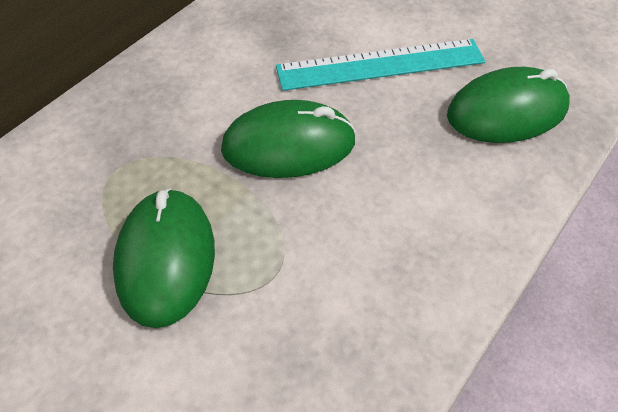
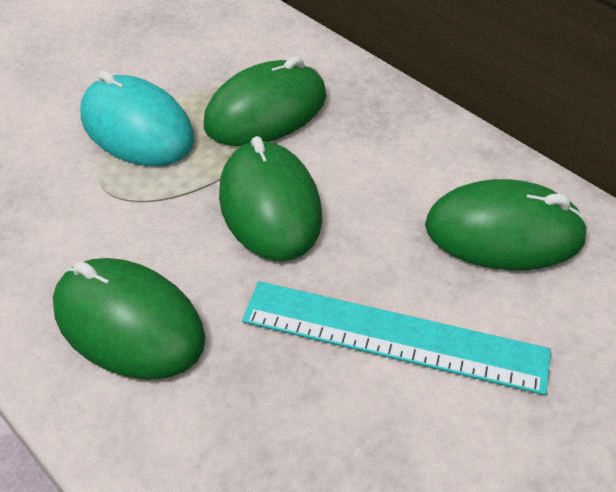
green mouse: [113,188,215,328] [221,100,356,178] [447,67,570,143] = 3 -> [53,258,205,380] [204,56,326,146] [219,136,322,261] [425,179,589,270] = 4
turquoise mouse: none = 0 -> [80,71,195,166] = 1

